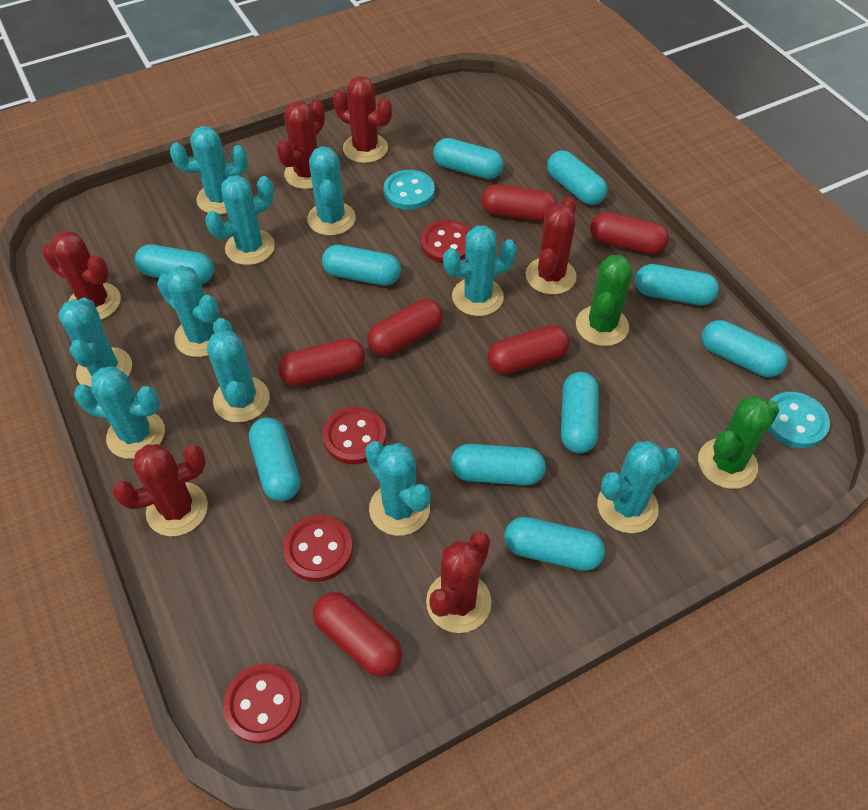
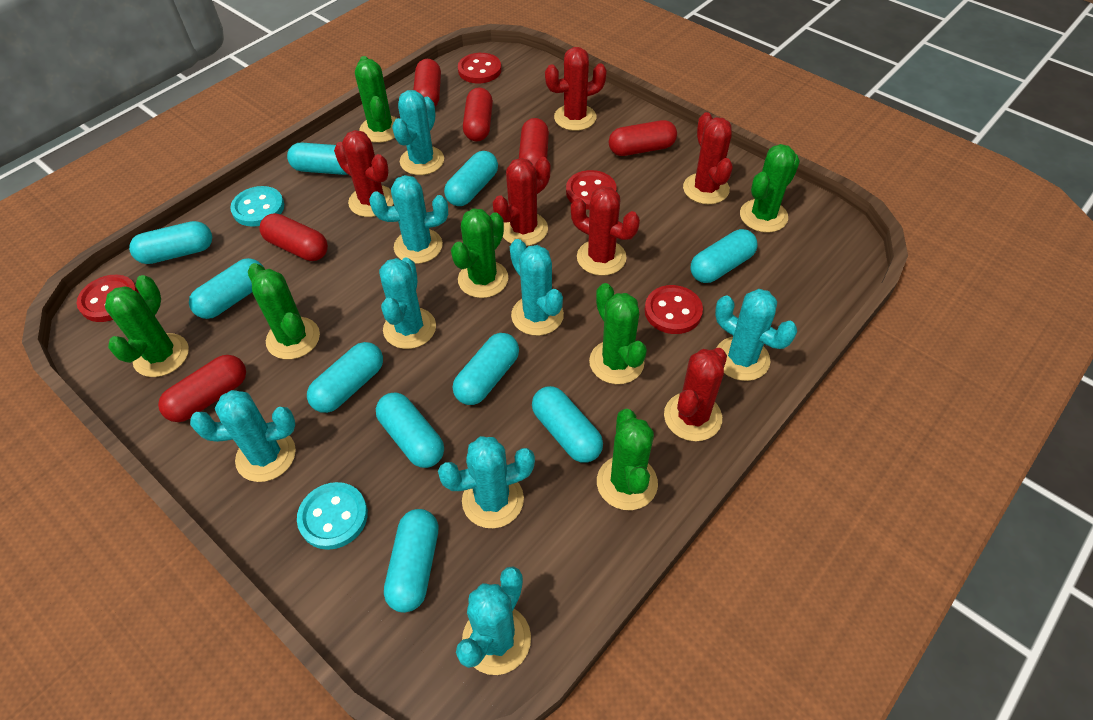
green cactus: [576,255,632,346] [698,396,779,489] = 2 -> [105,275,189,377] [248,263,320,360] [355,56,397,143] [451,208,508,298] [589,283,647,384] [597,409,658,510] [740,144,800,233] = 7
turquoise cactus: [58,298,132,387] [74,366,165,459] [157,265,219,357] [170,126,248,215] [205,175,275,265] [207,318,270,423] [307,146,356,236] [365,441,431,536] [443,226,517,316] [597,441,680,533] = 10 -> [190,390,296,482] [369,175,448,264] [379,258,436,349] [392,90,444,175] [438,436,535,528] [456,567,531,675] [510,239,564,336] [715,289,797,381] = 8

